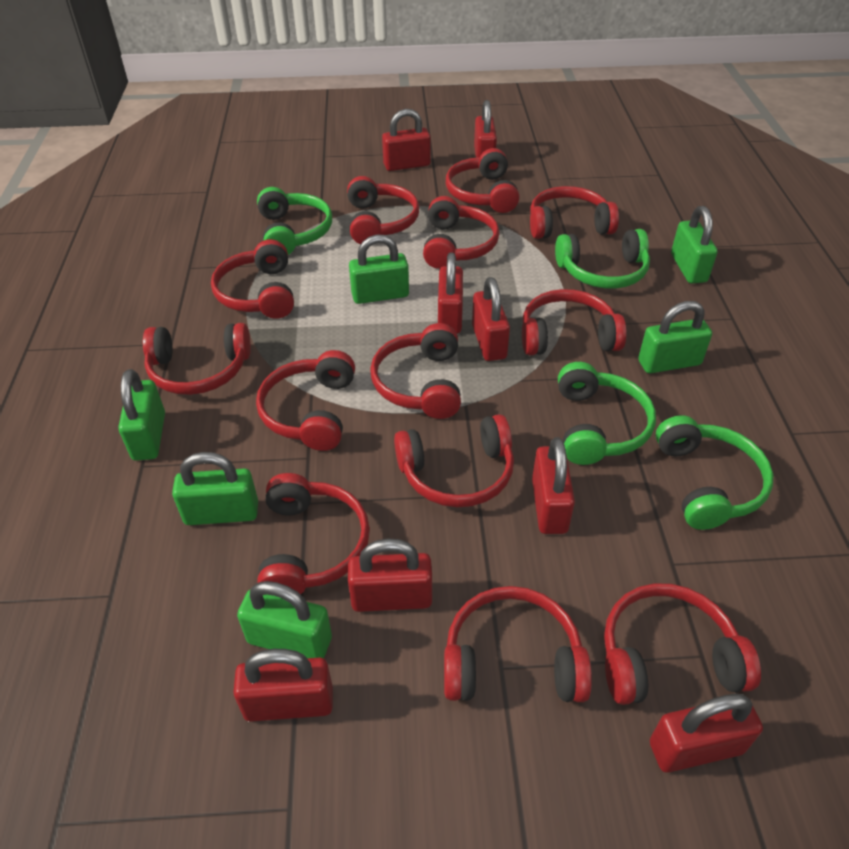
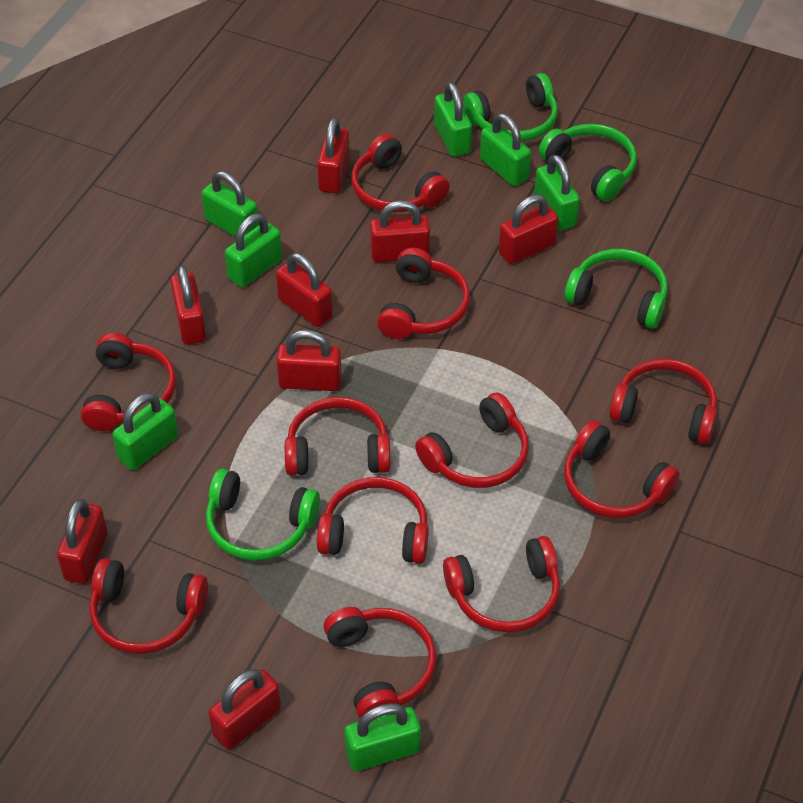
green padlock: [118,369,165,461] [172,452,258,525] [237,581,332,658] [349,235,409,304] [638,301,712,373] [671,206,718,284] = 6 -> [112,393,178,470] [202,171,259,237] [225,213,282,287] [344,703,421,771] [434,82,472,157] [480,113,531,186] [534,155,580,231] = 7
red headphones: [143,323,251,395] [211,239,294,319] [256,350,355,451] [257,473,370,594] [347,176,419,244] [370,323,461,419] [394,414,514,507] [423,196,500,269] [444,586,592,702] [446,148,519,213] [522,289,627,355] [530,186,619,239] [604,584,761,705] = 13 -> [81,333,176,431] [89,558,208,654] [285,397,390,476] [317,477,429,564] [323,607,436,718] [351,134,450,213] [377,247,470,339] [415,392,529,488] [443,536,560,632] [564,420,680,518] [609,359,717,444] = 11

